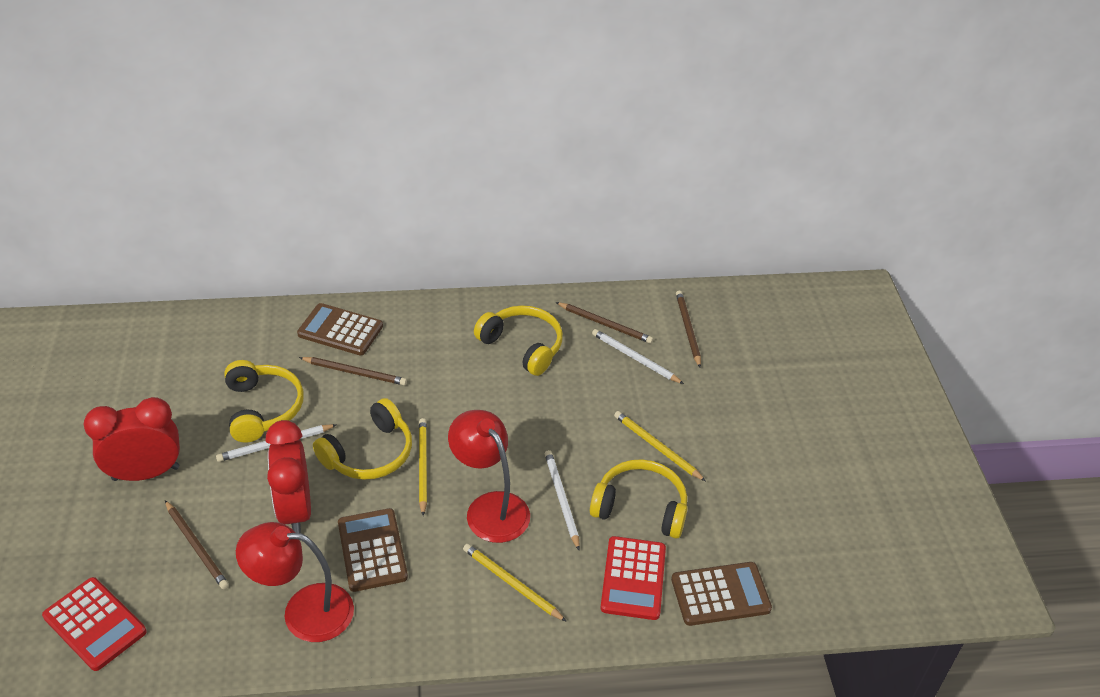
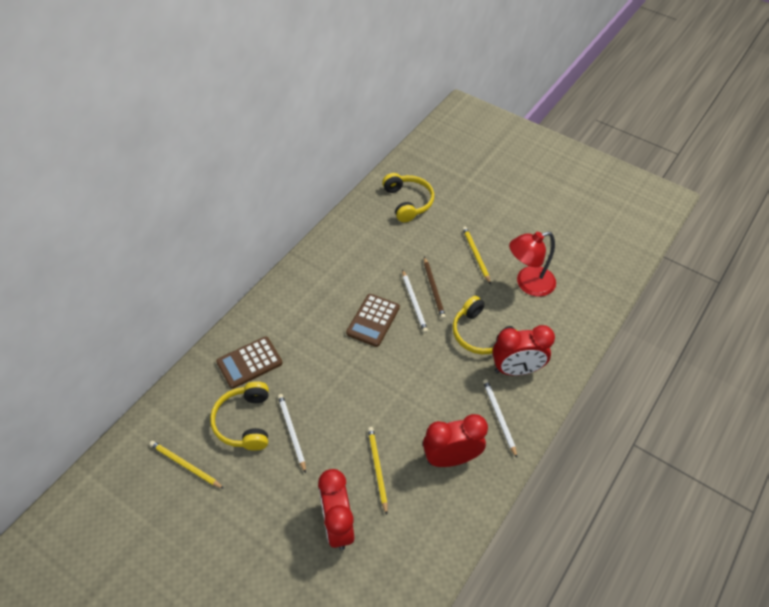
brown calculator: [297,303,383,355] [338,508,408,592] [671,562,772,626] = 3 -> [216,337,282,389] [346,294,400,347] = 2
brown pencil: [165,500,229,589] [299,357,407,385] [556,302,653,344] [676,291,701,368] = 4 -> [424,257,446,319] = 1
red calculator: [42,577,147,671] [600,536,666,620] = 2 -> none = 0
red clock: [83,397,180,481] [266,420,311,533] = 2 -> [318,469,354,550] [423,414,488,467] [493,325,555,376] = 3
red lamp: [236,522,354,642] [448,410,530,543] = 2 -> [509,232,556,297] = 1
yellow headphones: [224,360,304,443] [313,398,412,480] [474,306,563,376] [590,459,687,538] = 4 -> [210,381,269,451] [382,173,434,222] [452,296,516,354] = 3

